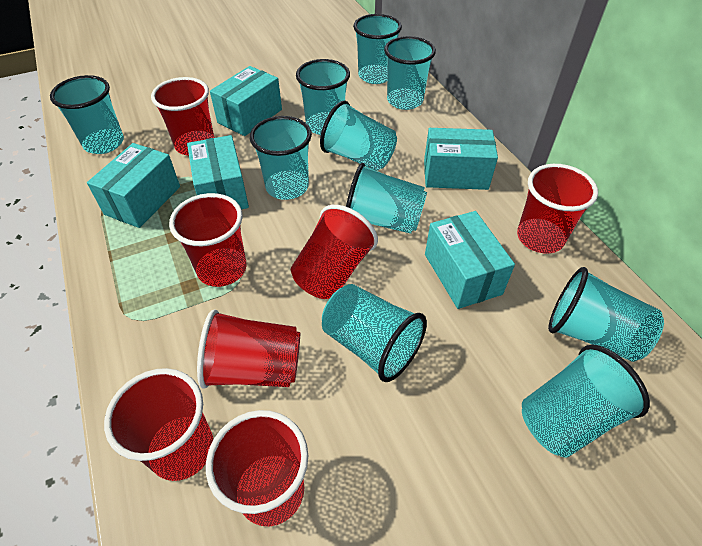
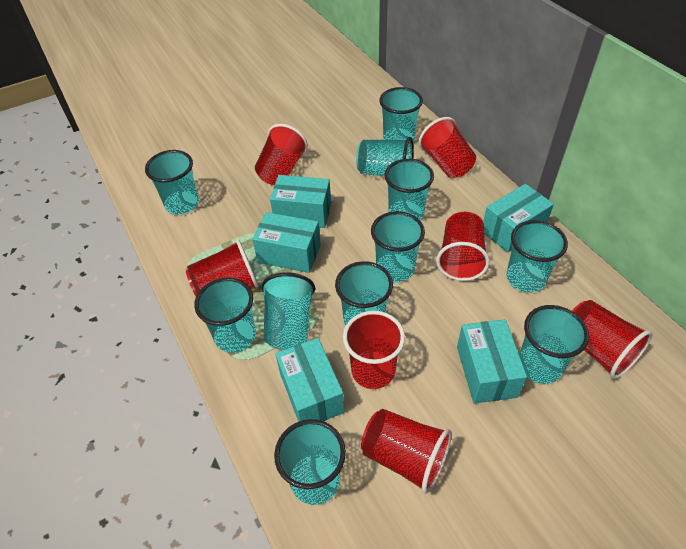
turquoise cup: [50,75,124,154] [250,116,312,200] [296,59,350,135] [320,101,397,171] [322,284,427,382] [346,163,427,234] [353,14,402,84] [384,36,436,110] [522,345,650,458] [548,267,664,362] = 10 -> [145,150,199,214] [194,277,256,353] [261,272,315,350] [274,419,346,505] [335,261,393,326] [356,137,414,176] [371,211,425,282] [379,87,423,142] [384,159,434,221] [506,220,568,293] [519,305,589,384] = 11

